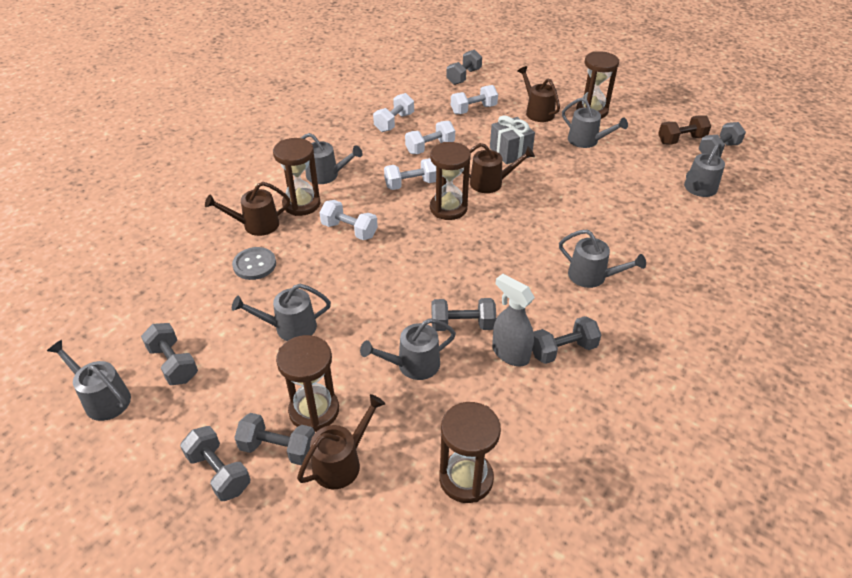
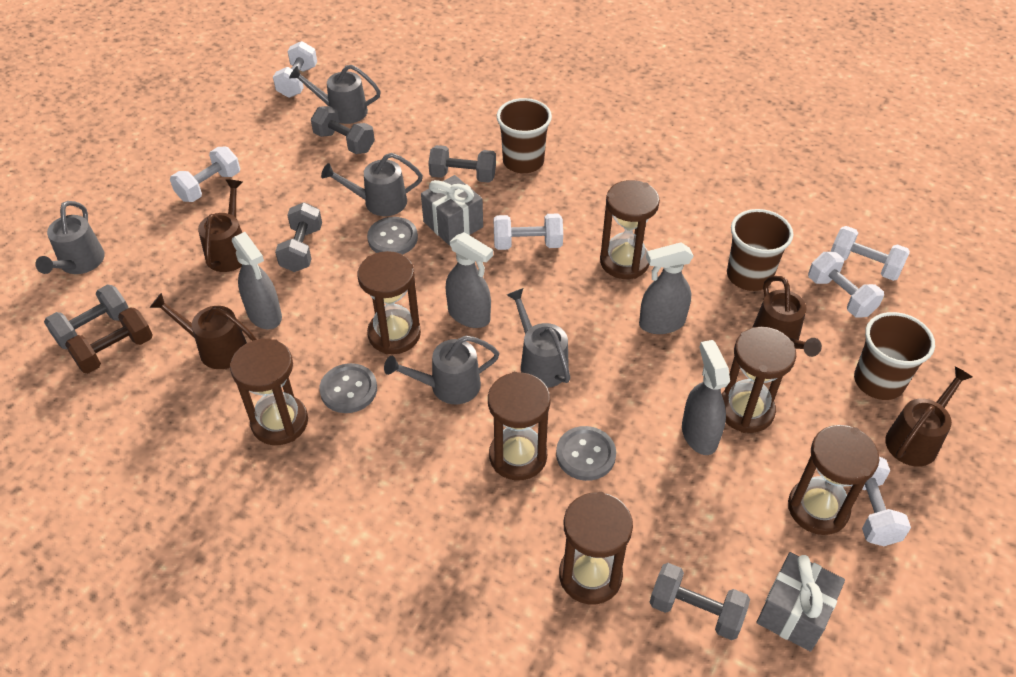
brown cup: none = 0 -> [497,98,552,173] [727,209,793,291] [854,312,935,400] = 3
brown hourglass: [273,138,320,216] [276,335,339,432] [430,142,471,220] [439,402,501,503] [576,51,619,119] = 5 -> [230,339,308,445] [357,251,421,354] [488,372,551,480] [559,492,633,604] [600,180,660,279] [722,327,796,433] [788,425,879,535] = 7
grey button: [232,247,276,280] = 1 -> [319,363,377,413] [367,217,418,255] [556,426,616,481] = 3
grey dumbbell: [141,323,198,385] [180,426,251,501] [234,413,315,465] [431,298,496,331] [446,49,482,85] [532,316,601,364] [698,122,746,156] = 7 -> [44,284,129,349] [275,202,322,272] [311,106,375,154] [428,145,496,183] [649,563,750,640] = 5
grey gift: [490,115,535,164] = 1 -> [421,175,483,246] [756,552,845,652] = 2
grey spray bottle: [492,274,534,366] = 1 -> [231,232,282,329] [446,232,493,328] [639,242,694,334] [682,340,730,455] = 4
grey watering can: [47,340,131,421] [232,284,331,341] [301,133,363,184] [360,318,456,380] [559,229,646,288] [562,98,628,148] [684,143,725,197] = 7 -> [35,201,105,274] [289,65,381,124] [321,153,423,216] [384,336,500,404] [507,288,571,388] = 5
white dumbbell: [319,200,378,240] [373,93,414,132] [384,158,436,190] [405,121,455,154] [451,85,498,114] = 5 -> [170,147,240,202] [273,41,317,98] [494,213,563,250] [808,252,884,318] [830,226,910,281] [851,457,911,546] = 6

